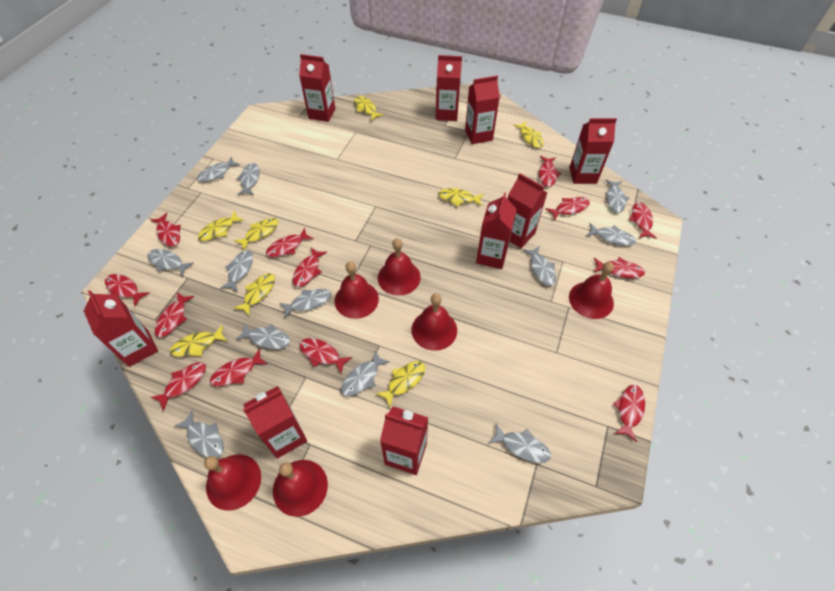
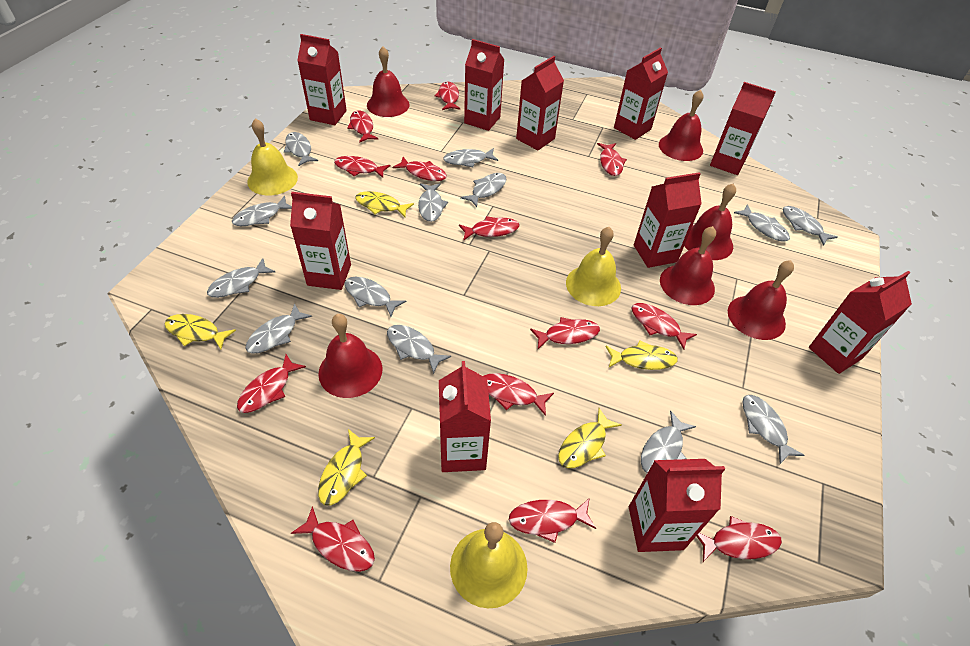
grey fish: [148,249,194,277] [174,410,224,458] [197,156,240,182] [220,250,253,292] [236,163,260,195] [236,323,290,349] [279,289,332,319] [341,350,390,397] [489,424,551,463] [523,246,556,286] [586,223,636,246] [606,180,630,213] = 12 -> [207,258,275,298] [232,196,292,226] [245,303,312,354] [284,132,318,166] [344,277,406,317] [387,325,451,374] [418,183,448,222] [443,148,498,167] [460,173,507,207] [641,411,696,473] [734,204,790,242] [742,395,804,464] [783,206,838,246] = 13
red carton: [84,290,158,367] [243,386,307,459] [299,54,335,122] [380,406,428,475] [436,55,462,121] [465,76,500,144] [476,192,517,269] [508,173,547,248] [569,118,617,184] = 9 -> [290,192,351,290] [297,34,347,125] [439,361,491,472] [464,39,505,131] [516,56,564,150] [614,47,668,140] [629,459,725,552] [634,172,702,268] [710,82,776,175] [809,271,912,374] = 10
yellow bell: none = 0 -> [247,118,298,195] [450,522,528,608] [566,227,621,306] = 3
yellow fish: [170,325,227,357] [198,211,244,241] [233,273,275,316] [234,218,279,251] [354,96,384,121] [375,361,425,407] [438,188,484,207] [513,121,544,148] = 8 -> [164,314,236,349] [318,429,375,506] [355,191,414,217] [558,408,621,468] [605,340,678,370] = 5

